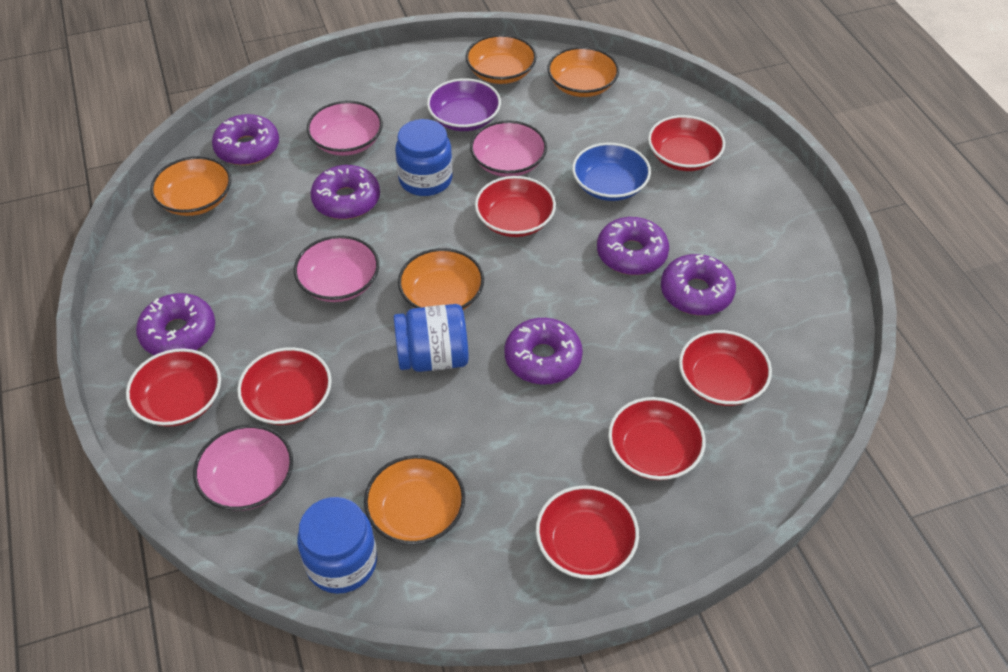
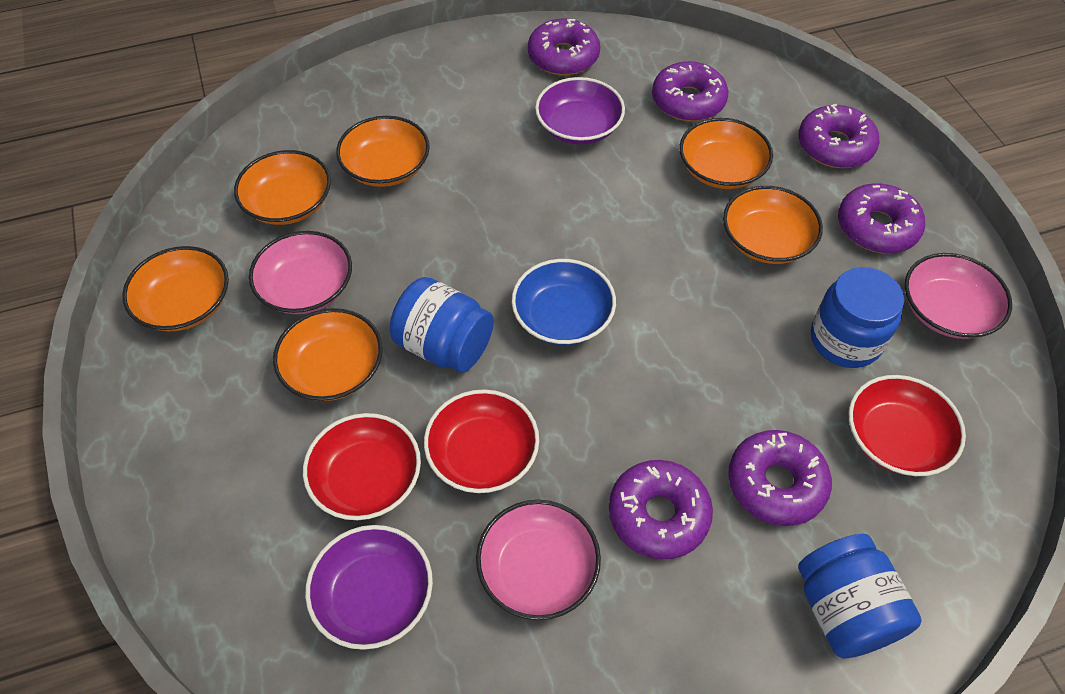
orange bowl: [150,156,231,216] [364,455,465,545] [398,248,484,310] [466,34,537,84] [547,47,619,97] = 5 -> [122,246,229,332] [234,150,331,225] [273,308,383,401] [336,116,430,187] [679,118,773,189] [723,186,823,264] = 6
pink bowl: [193,425,293,511] [294,235,379,302] [307,101,383,156] [470,121,547,177] = 4 -> [249,231,352,314] [476,500,601,620] [905,253,1012,339] = 3
purple bowl: [427,78,501,131] = 1 -> [305,525,433,650] [535,77,625,145] = 2
red bowl: [126,348,221,427] [237,347,332,425] [475,176,556,237] [536,485,639,579] [608,397,706,480] [648,115,725,171] [679,330,772,406] = 7 -> [303,413,421,520] [424,389,539,493] [849,375,966,476] = 3

